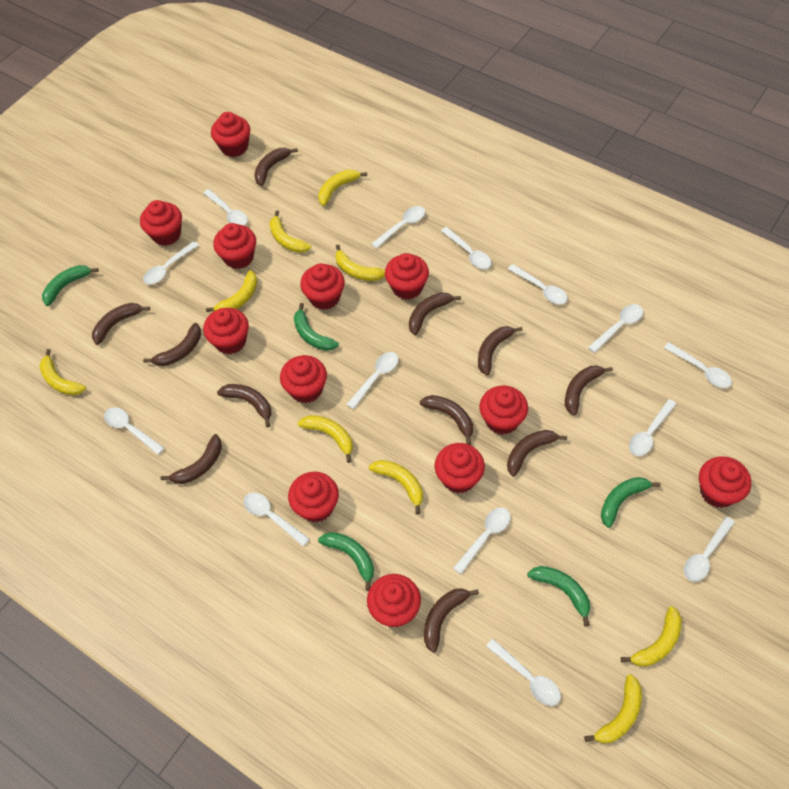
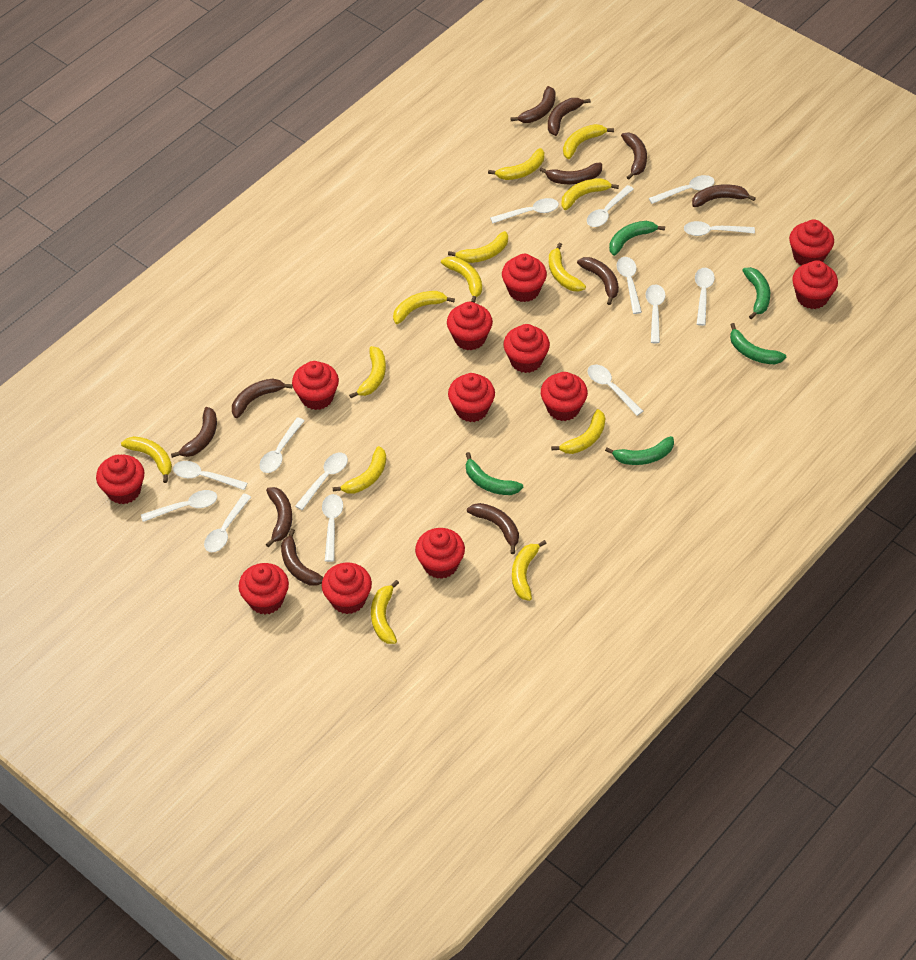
yellow banana: [39,349,86,396] [206,270,257,312] [269,210,311,253] [298,415,353,463] [318,169,367,206] [335,244,385,281] [369,460,423,515] [584,674,642,743] [621,606,682,667] = 9 -> [121,436,172,483] [333,446,386,494] [349,346,386,398] [371,580,399,644] [393,291,455,324] [441,257,482,303] [448,231,508,263] [488,148,544,180] [512,540,547,601] [549,243,586,292] [551,409,605,454] [561,178,619,210] [563,124,614,159] = 13

